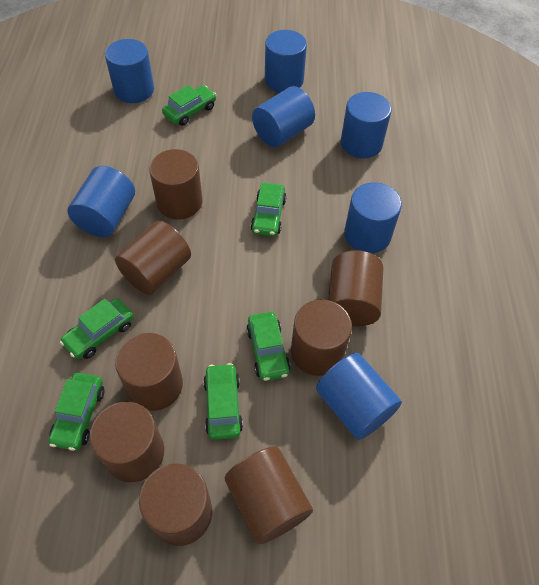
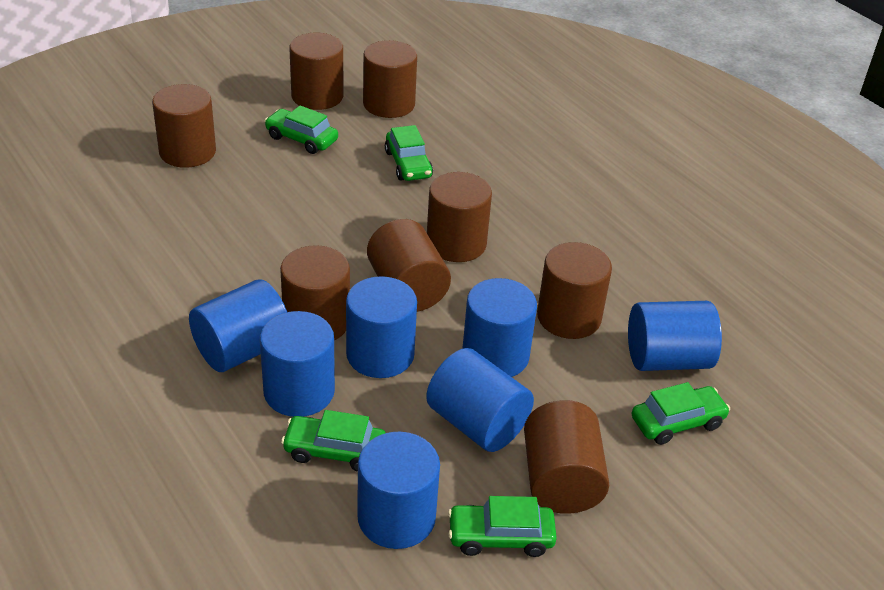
green car: [49,373,104,451] [60,298,133,359] [162,85,216,126] [203,363,243,440] [246,312,290,381] [251,183,287,236] = 6 -> [264,105,338,154] [281,410,385,472] [385,125,433,181] [448,496,557,557] [632,382,730,445] = 5

